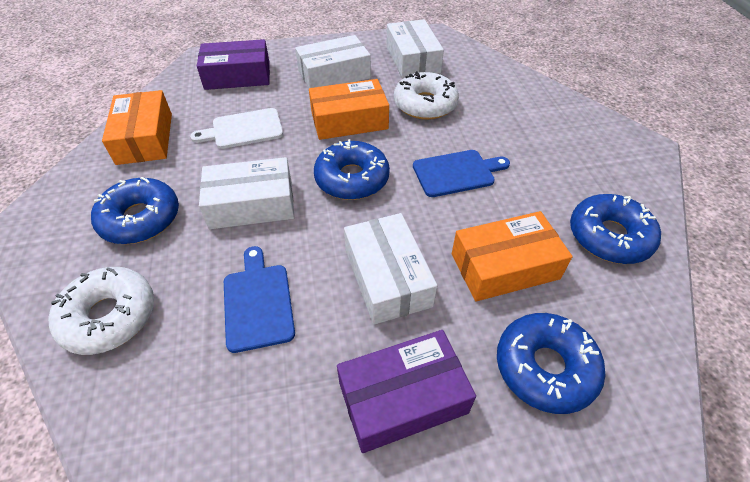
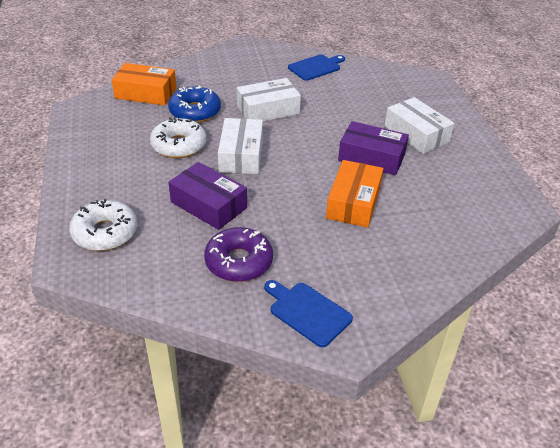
blue donut: [91,177,179,244] [314,139,390,200] [497,313,606,414] [570,194,661,264] = 4 -> [168,85,221,123] = 1
orange box: [102,90,172,165] [309,79,389,140] [452,211,573,301] = 3 -> [112,63,177,106] [326,160,383,228] = 2
purple donut: none = 0 -> [204,227,273,282] = 1
white box: [199,157,295,229] [295,35,371,88] [344,213,437,325] [386,19,444,78] = 4 -> [218,118,263,174] [237,78,301,121] [385,97,454,154] = 3
white cutting board: [190,108,283,149] = 1 -> none = 0

